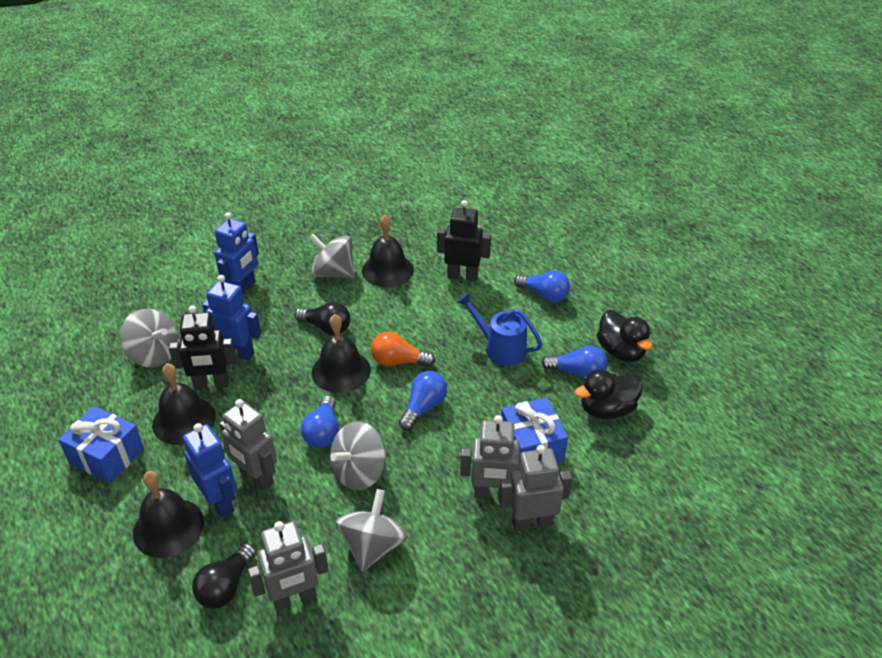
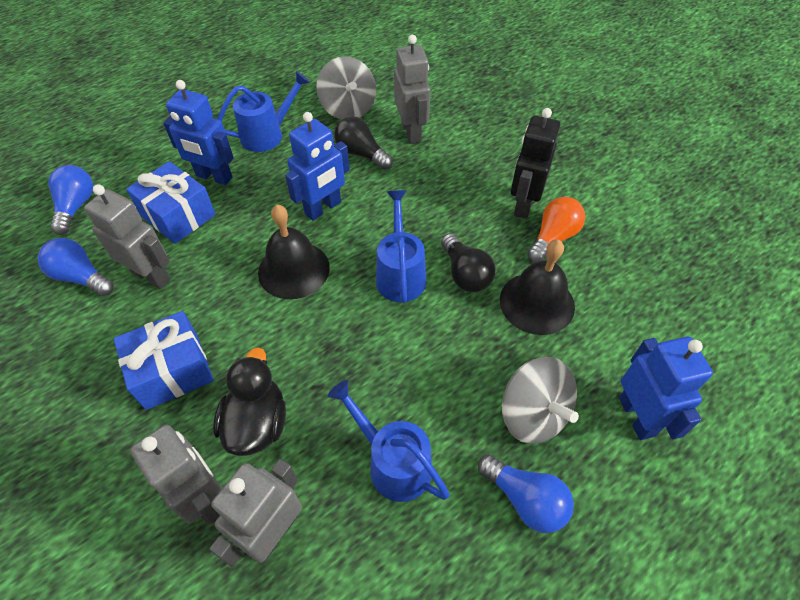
black bell: [133,471,204,558] [152,363,216,445] [312,314,371,393] [362,215,414,287] = 4 -> [258,205,330,299] [500,239,575,335] = 2
black duck: [575,369,643,419] [597,310,652,362] = 2 -> [213,347,286,456] = 1
black robot: [169,306,237,389] [437,200,491,281] = 2 -> [511,108,560,219] = 1
blue light bulb: [301,396,339,448] [399,371,447,430] [514,271,570,303] [541,346,608,380] = 4 -> [38,238,114,296] [48,165,94,235] [478,455,574,533] = 3
blue watering can: [457,292,542,366] = 1 -> [217,71,310,152] [328,380,450,502] [376,190,426,303] = 3
grey spinning top: [120,309,178,368] [308,233,355,279] [330,421,386,491] [336,489,408,572] = 4 -> [316,56,376,120] [502,357,579,444] = 2

